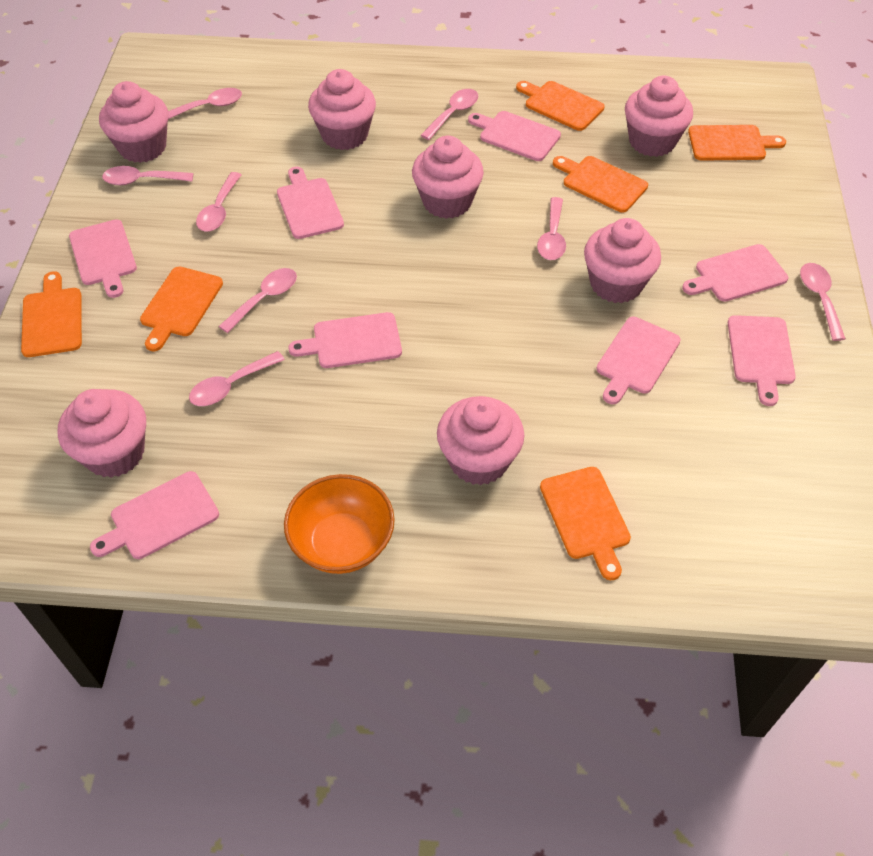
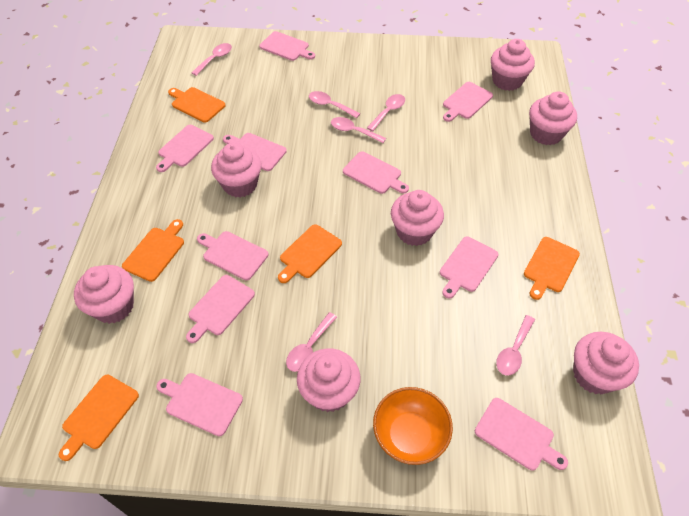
orange cutting board: [21,271,82,357] [140,267,223,351] [516,81,605,131] [540,467,631,580] [553,156,648,213] [688,125,786,161] = 6 -> [59,375,139,461] [122,219,184,282] [168,87,226,123] [278,224,342,283] [524,237,580,300] = 5
pink cutting board: [69,219,137,298] [90,471,219,559] [277,167,344,239] [288,312,402,368] [468,111,561,161] [596,317,681,404] [682,244,788,302] [728,315,796,406] = 8 -> [156,125,214,172] [156,373,243,436] [186,275,255,343] [197,231,269,280] [223,133,287,171] [259,31,315,61] [343,151,409,194] [440,236,499,298] [443,82,493,122] [475,398,568,471] = 10
pink spoon: [102,166,193,185] [168,88,242,119] [189,351,285,406] [196,172,241,231] [219,268,297,333] [420,89,478,140] [537,197,566,260] [800,263,846,341] = 8 -> [192,43,232,76] [286,312,337,372] [309,91,360,118] [331,117,386,143] [367,94,405,131] [496,315,535,376] = 6

